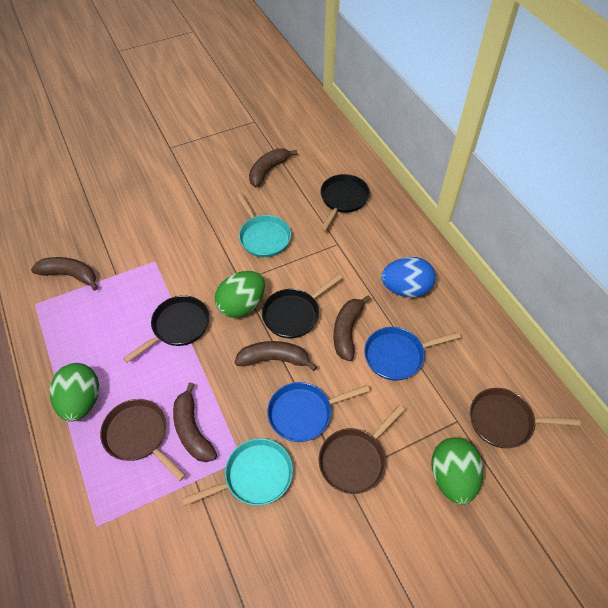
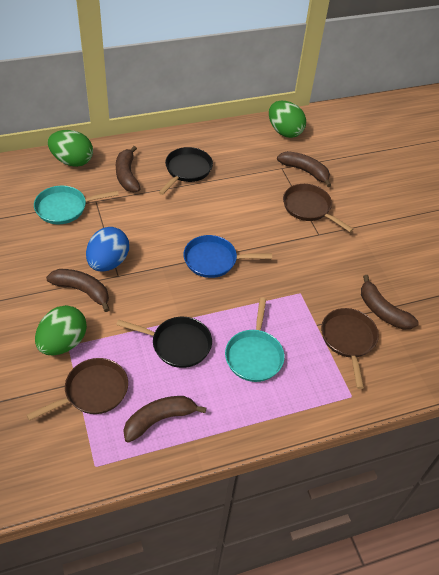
black pan: [123,296,209,363] [262,274,342,338] [320,174,370,231] = 3 -> [116,317,212,368] [159,147,213,195] = 2
blue pan: [267,382,370,442] [364,327,461,381] = 2 -> [183,235,272,278] = 1

